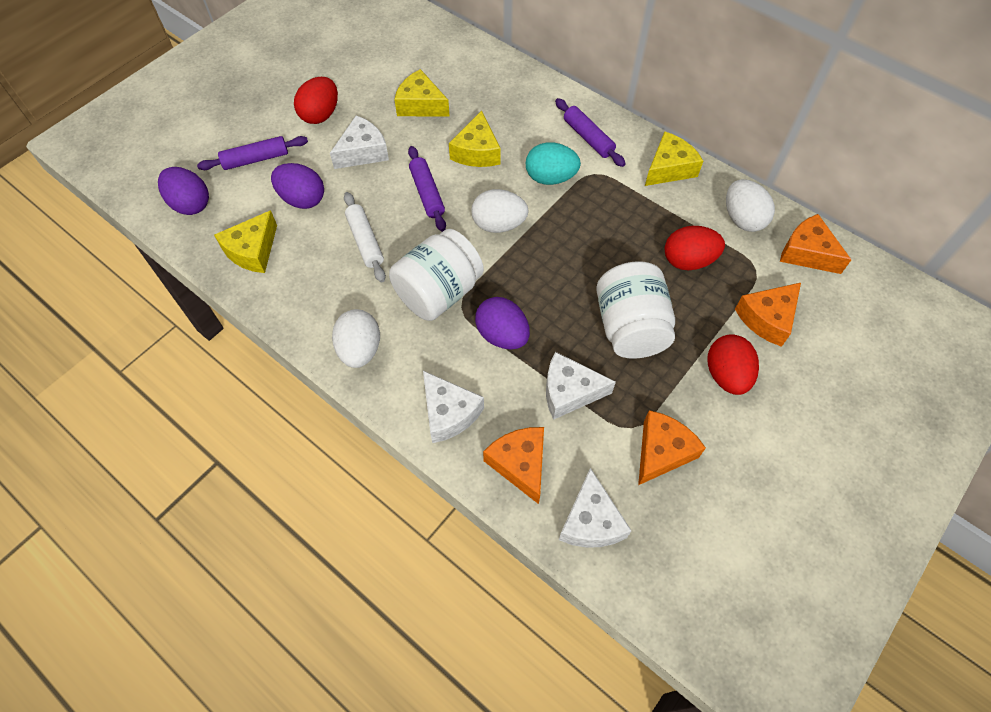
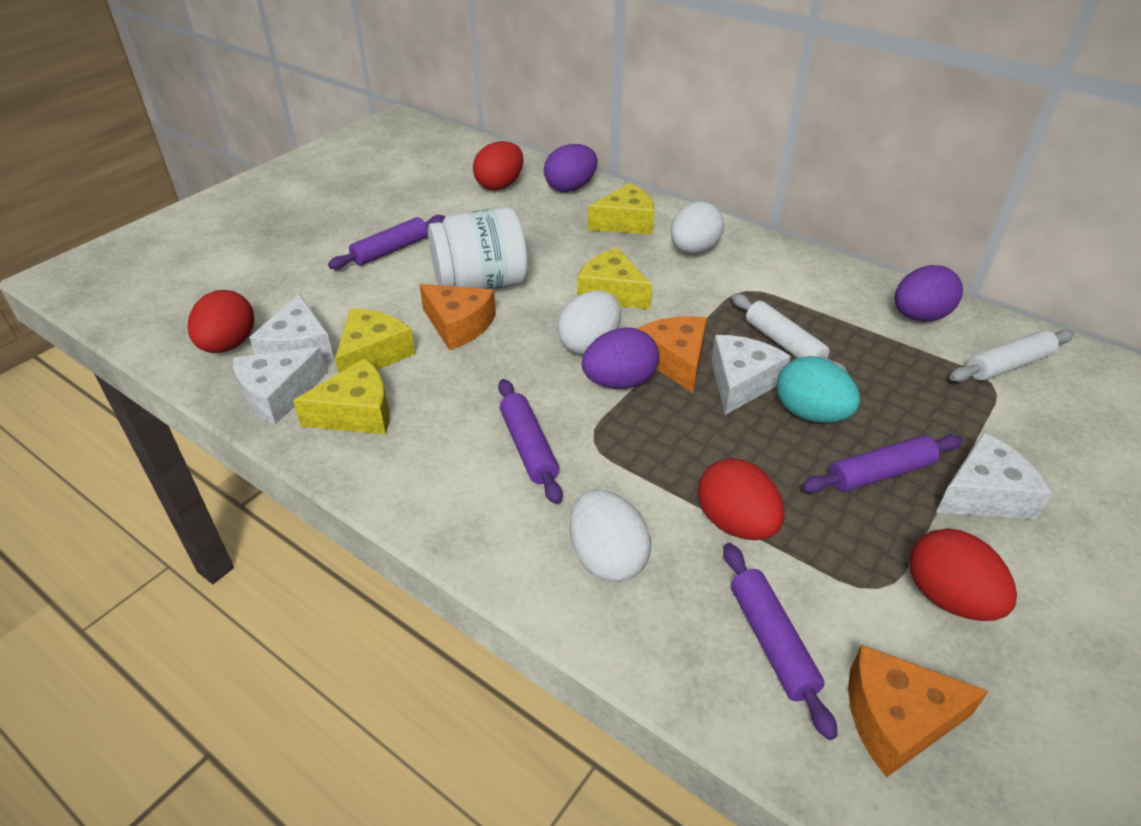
orange cheese: [483,427,544,504] [638,410,706,485] [735,283,801,347] [780,214,852,274] = 4 -> [419,284,496,350] [636,316,707,393] [848,645,989,778] = 3
purple rolling pin: [197,136,308,170] [408,146,446,232] [555,98,626,167] = 3 -> [328,215,445,269] [498,379,563,504] [723,543,838,740] [802,435,963,493] = 4
red egg: [294,77,338,124] [665,226,725,270] [707,334,759,395] = 3 -> [188,290,254,353] [473,141,524,190] [698,458,784,540] [910,528,1017,621] = 4
white jar: [389,229,484,321] [596,261,675,359] = 2 -> [428,207,528,289] = 1
white rolling pin: [344,192,386,282] = 1 -> [731,293,848,374] [950,329,1074,382] = 2

